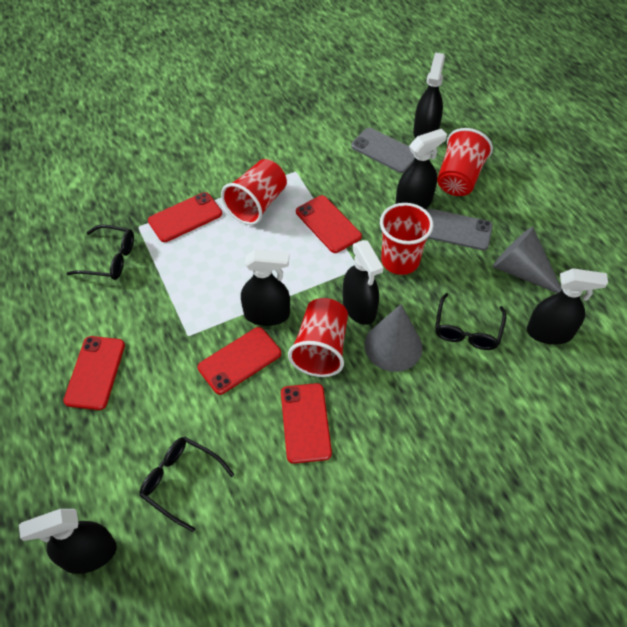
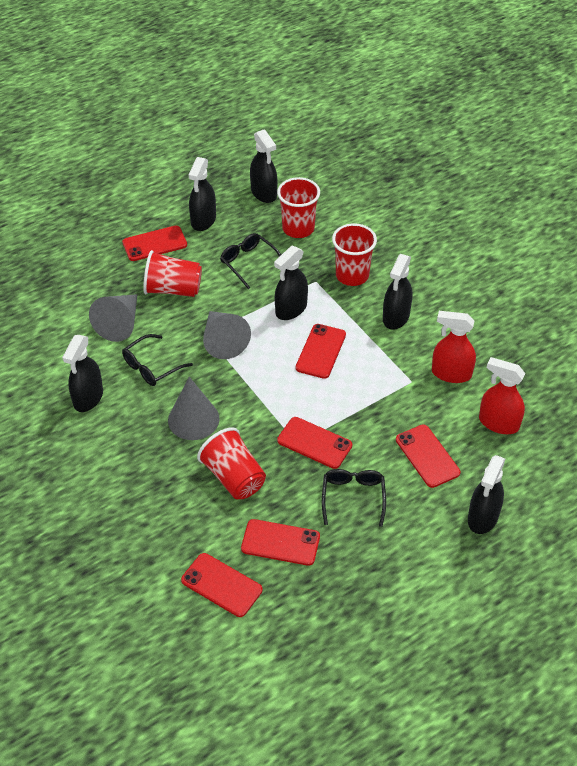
grey cone: [365,304,422,372] [492,227,562,293] = 2 -> [89,294,137,342] [168,377,220,440] [203,311,251,359] = 3
grey phone: [351,128,415,173] [426,209,493,250] = 2 -> none = 0
red phone: [64,336,125,410] [148,192,222,242] [198,327,281,395] [281,383,332,464] [296,195,362,253] = 5 -> [122,226,187,261] [181,553,262,617] [241,519,320,566] [277,417,352,469] [296,324,346,379] [396,425,460,488] = 6
red spray bottle: none = 0 -> [432,311,476,383] [479,357,526,434] = 2

